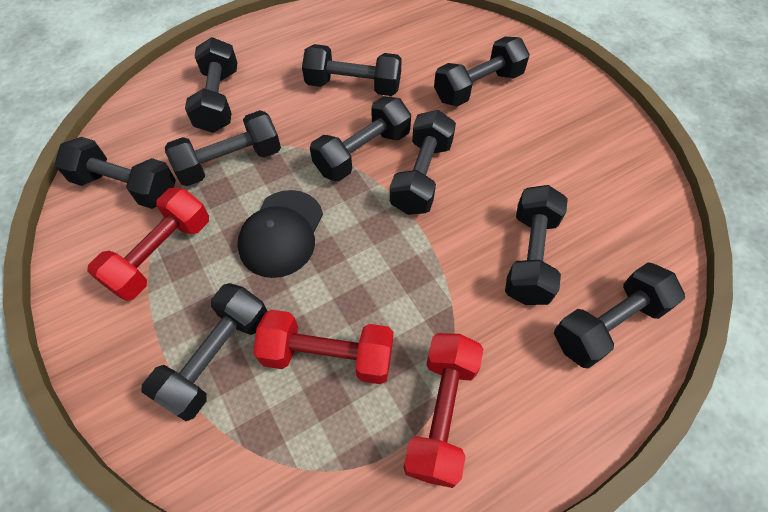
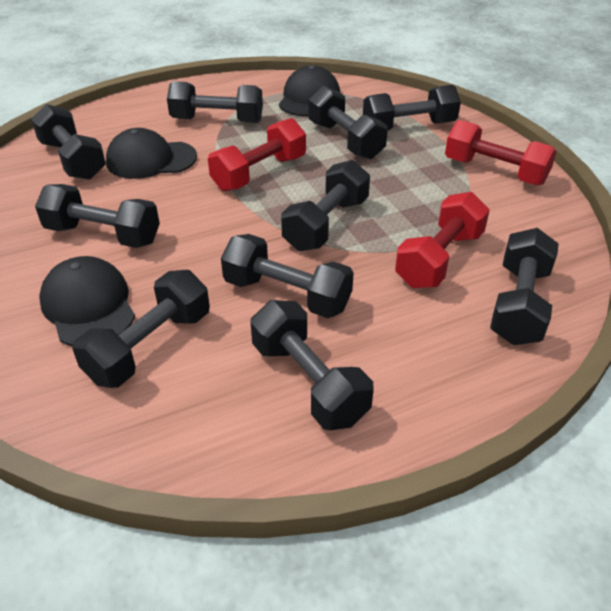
black cap: [237,190,323,278] = 1 -> [39,256,135,346] [106,128,197,179] [279,65,340,116] = 3

